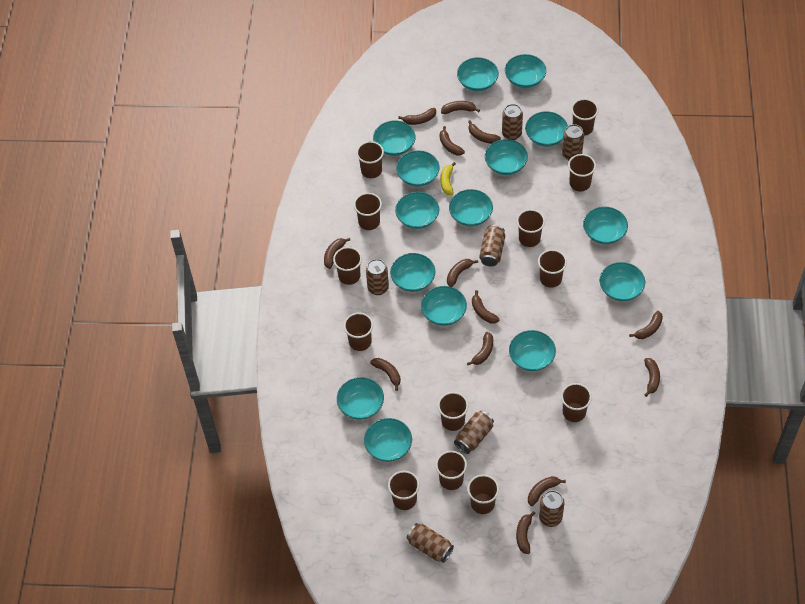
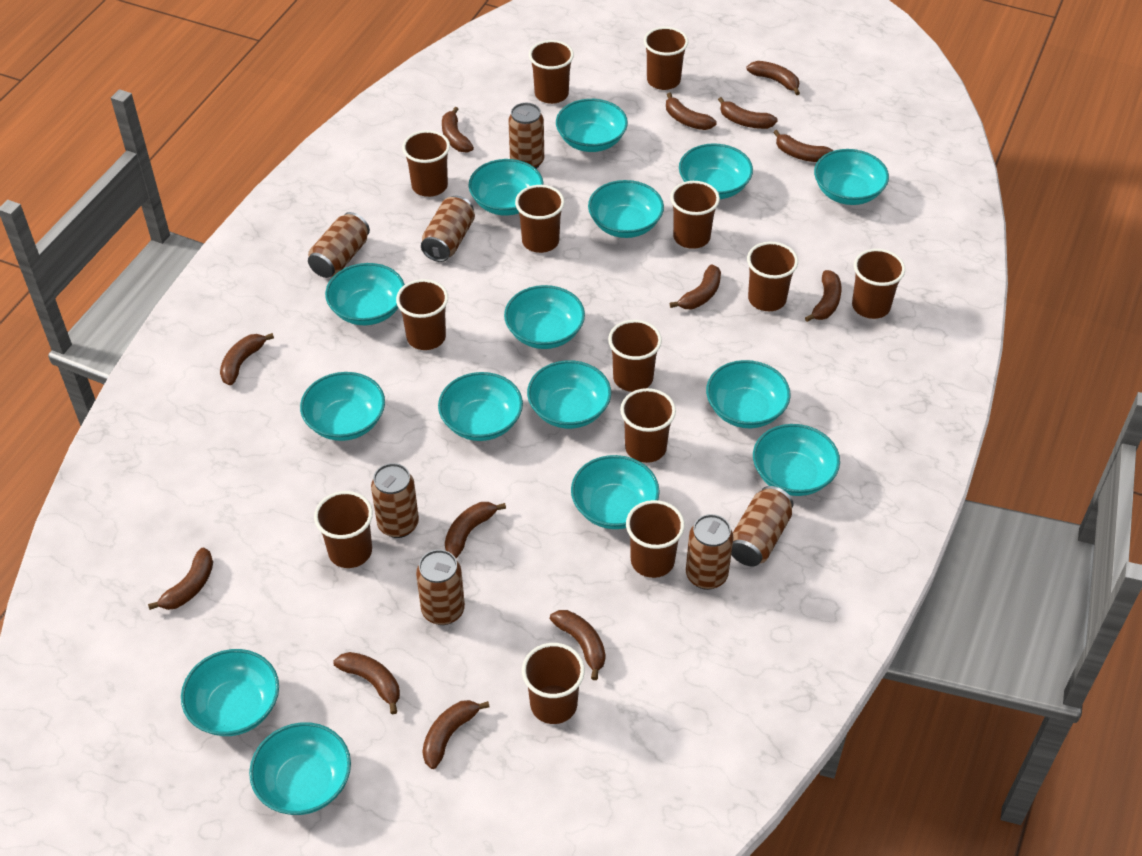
yellow banana: [440,162,456,195] = 1 -> none = 0

